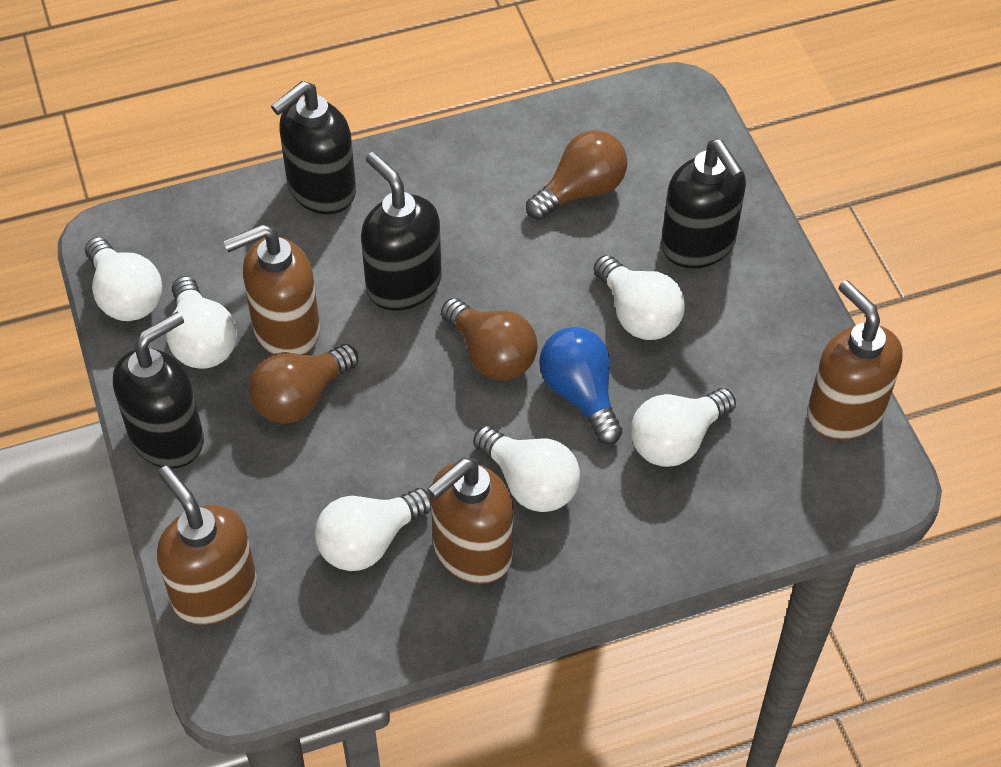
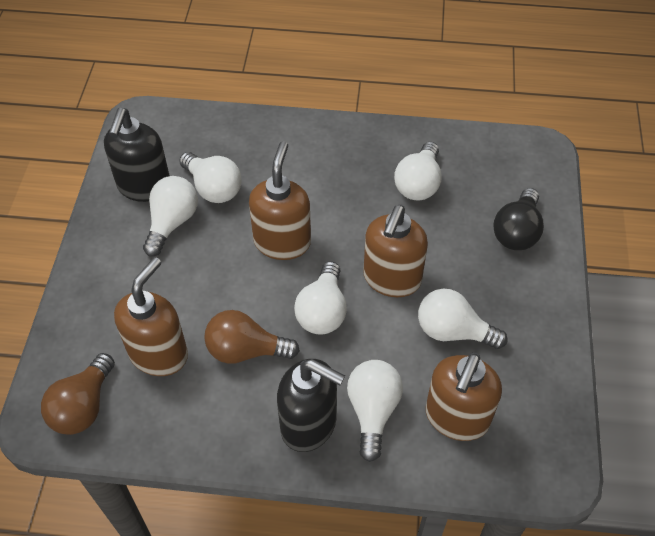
black light bulb: none = 0 -> [493,188,544,250] = 1
black soap dispenser: [113,312,204,469] [271,81,356,214] [361,152,442,310] [661,139,746,268] = 4 -> [104,108,170,202] [277,359,345,452] = 2
blue light bulb: [539,327,622,445] = 1 -> none = 0
brown light bulb: [249,344,358,424] [441,298,538,381] [526,130,627,220] = 3 -> [41,353,115,435] [204,310,300,364] = 2

